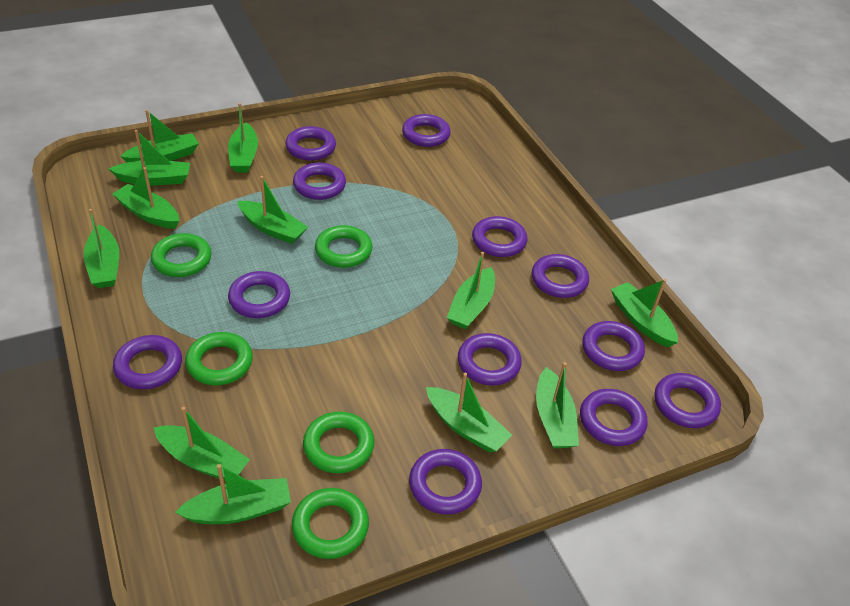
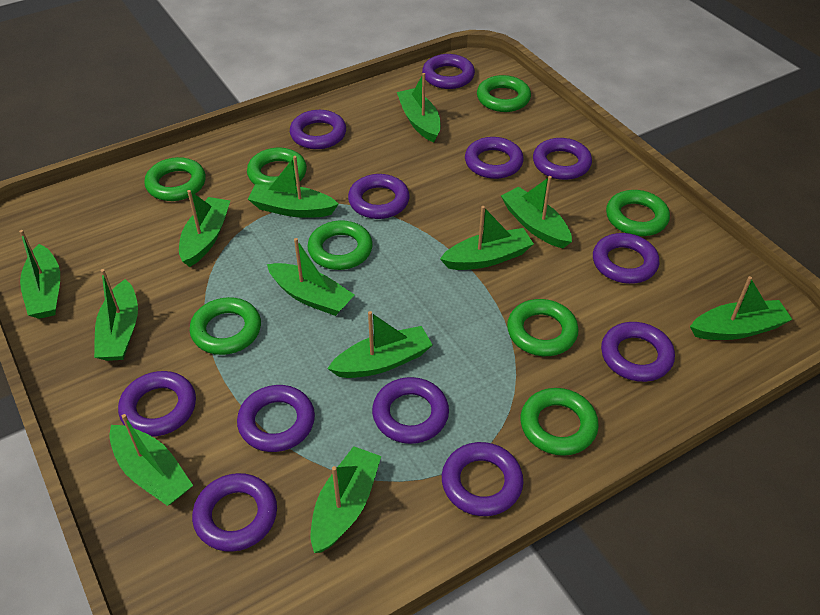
green ring: [151,233,212,277] [185,332,253,385] [292,488,369,559] [303,411,374,473] [315,225,372,268] = 5 -> [144,157,206,201] [190,297,261,355] [247,148,307,185] [307,220,373,270] [477,75,531,112] [507,299,579,356] [521,388,599,456] [606,190,670,236] = 8

